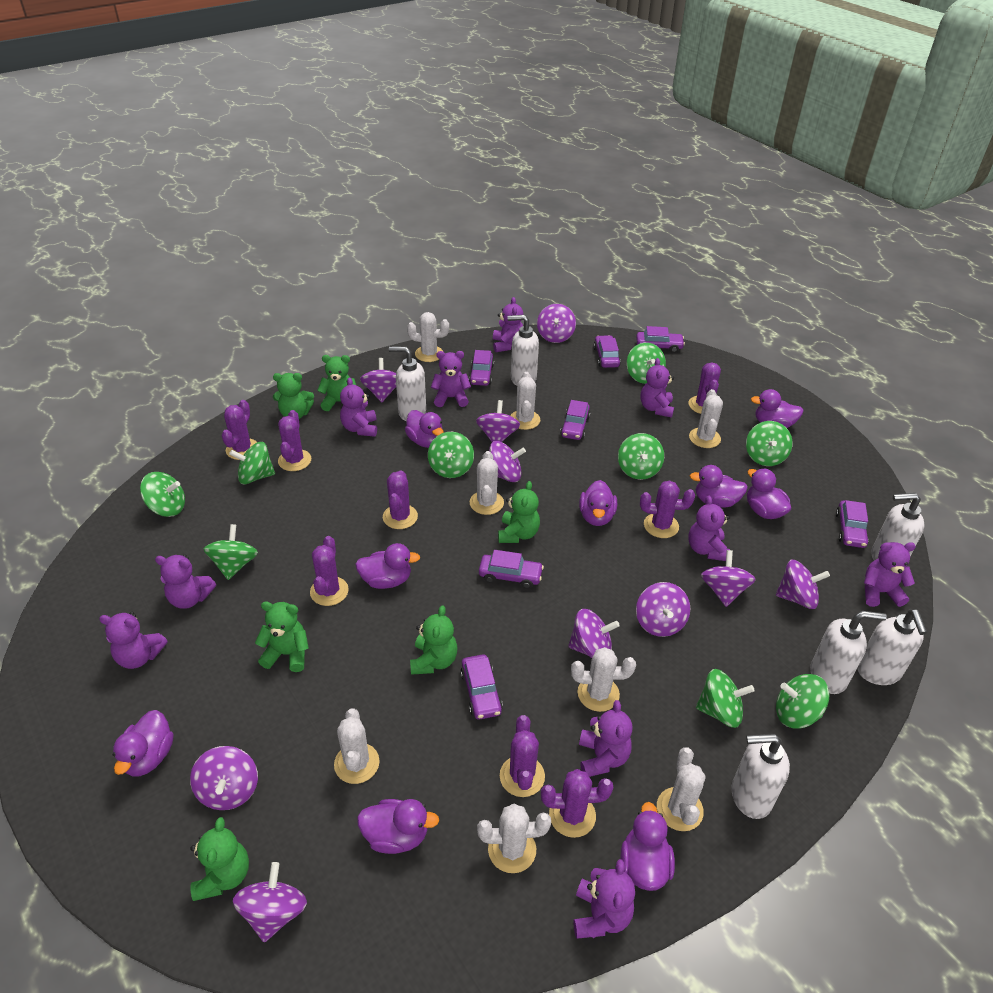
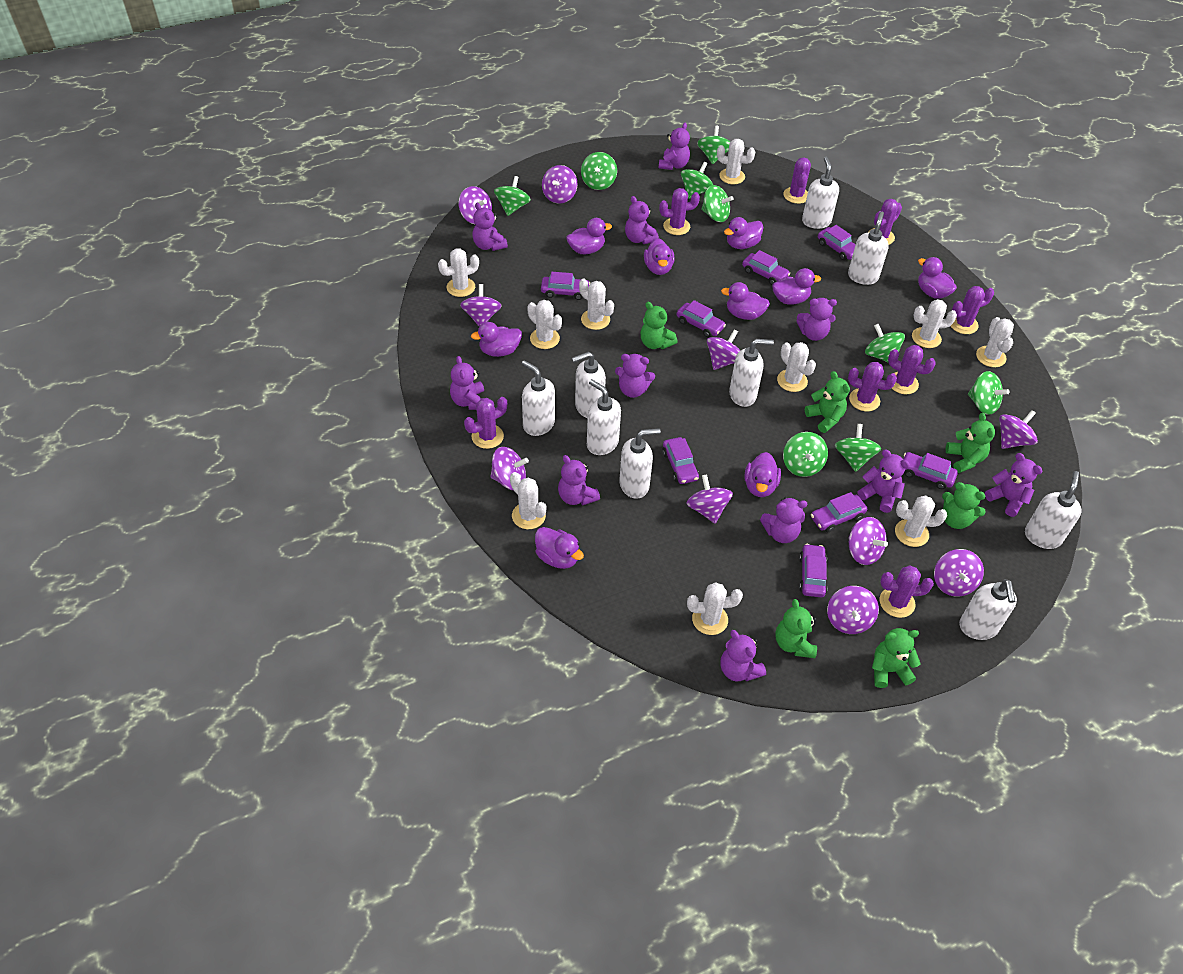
purple car: [460,655,503,720] [469,350,494,386] [479,550,544,589] [560,400,590,440] [594,335,621,368] [636,326,685,353] [836,500,869,548] = 7 -> [541,272,590,300] [662,437,699,484] [677,300,726,337] [742,250,790,285] [799,544,828,597] [811,492,867,532] [818,225,856,260] [903,452,958,489] = 8
purple teddy bear: [99,612,168,669] [155,555,216,609] [340,378,377,437] [431,351,471,407] [493,297,523,352] [574,859,635,939] [579,700,632,777] [640,358,674,418] [688,496,730,561] [864,542,916,607] = 10 -> [450,356,484,410] [472,203,508,251] [558,455,600,505] [615,354,655,398] [625,196,659,244] [659,123,690,170] [720,630,766,681] [760,497,807,543] [797,298,837,341] [858,450,910,513] [985,453,1042,517] = 11
white cactus: [334,708,380,784] [407,312,449,362] [470,451,504,515] [477,804,551,873] [510,372,540,430] [571,647,636,712] [657,747,706,831] [689,389,723,448] = 8 -> [438,248,479,297] [510,472,546,529] [527,300,562,349] [579,279,614,330] [687,582,743,635] [717,139,755,184] [777,342,816,392] [895,496,947,547] [912,299,957,348] [976,317,1014,367] = 10
white soap dispenser: [389,347,426,421] [507,315,539,386] [731,734,790,819] [810,611,887,694] [857,609,927,685] [872,493,925,560] = 6 -> [522,360,555,436] [572,351,606,418] [587,379,621,455] [619,428,660,499] [729,339,774,407] [802,157,839,229] [848,211,889,285] [959,579,1017,640] [1025,471,1082,549] = 9

